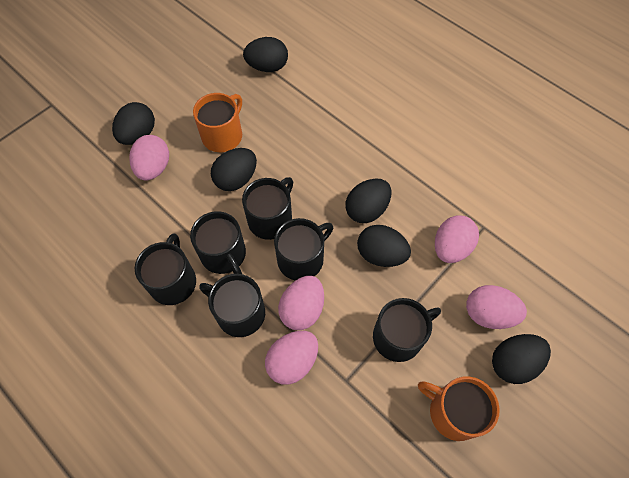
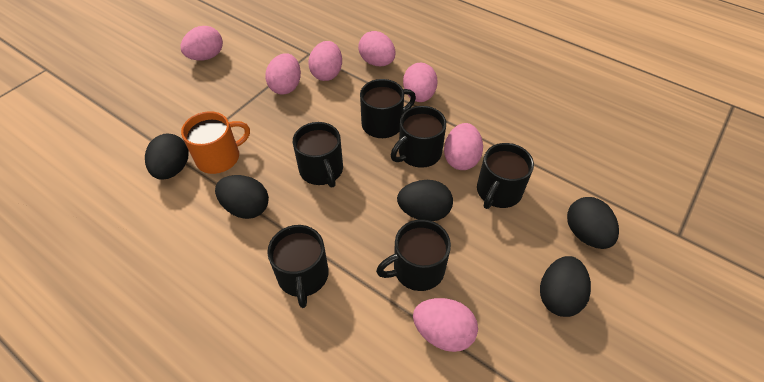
black egg: [112,102,155,145] [211,148,257,191] [243,37,288,72] [346,179,391,223] [357,225,411,267] [492,334,551,384] = 6 -> [145,133,189,180] [215,175,269,219] [397,180,453,221] [540,256,591,317] [567,197,619,249] = 5
orange mug: [193,93,242,152] [418,376,500,441] = 2 -> [181,111,250,174] = 1
pink egg: [129,135,169,181] [265,331,318,385] [278,276,324,330] [435,215,479,263] [466,285,527,329] = 5 -> [180,26,223,61] [265,53,301,94] [308,41,342,81] [358,31,395,66] [403,63,438,102] [413,298,478,352] [444,123,483,170] = 7

